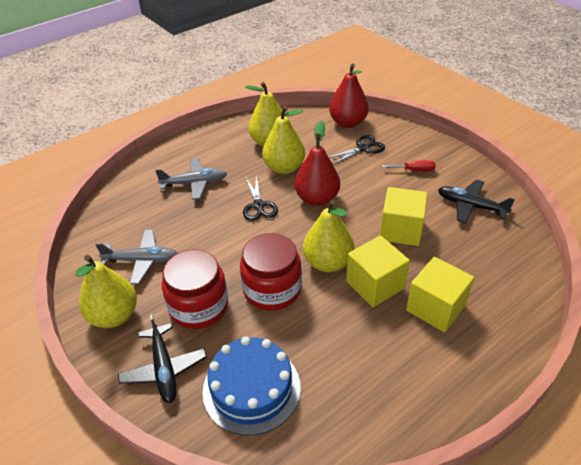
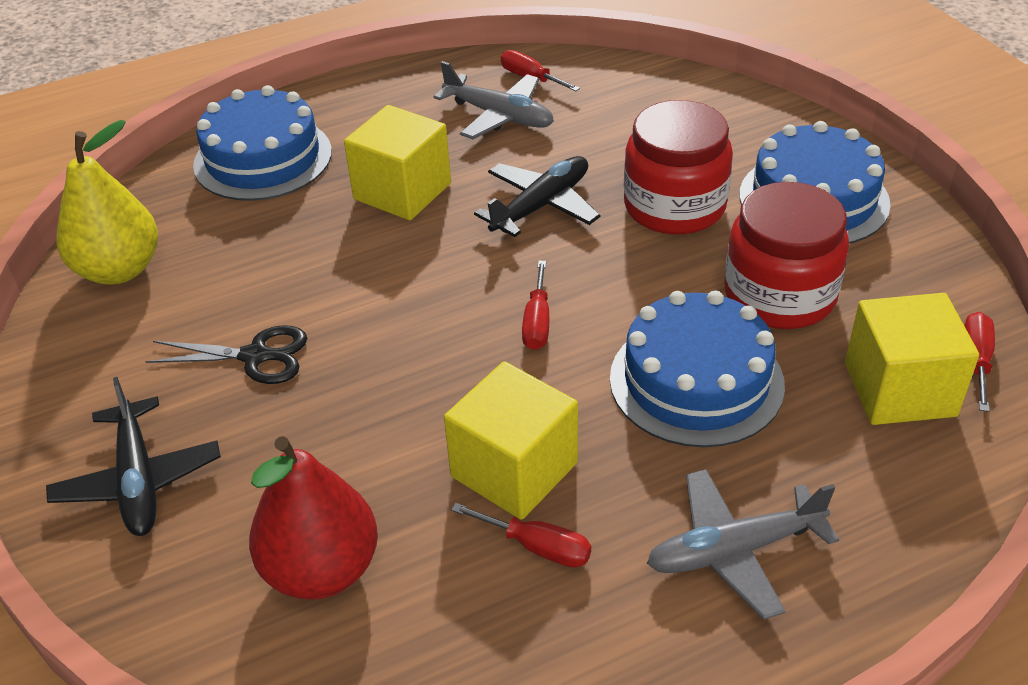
black scissors: [243,174,278,221] [329,135,385,164] = 2 -> [145,325,307,384] = 1
blue cake: [202,336,301,436] = 1 -> [193,85,332,201] [610,291,785,447] [740,121,890,244] = 3
red pear: [294,121,340,206] [329,64,369,128] = 2 -> [249,436,378,600] = 1
red screwdriver: [382,160,435,172] = 1 -> [451,503,591,568] [501,50,580,91] [522,261,549,350] [964,312,995,412] = 4
yellow pear: [75,255,137,328] [245,82,285,147] [262,106,305,174] [303,200,354,272] = 4 -> [57,120,158,284] = 1

